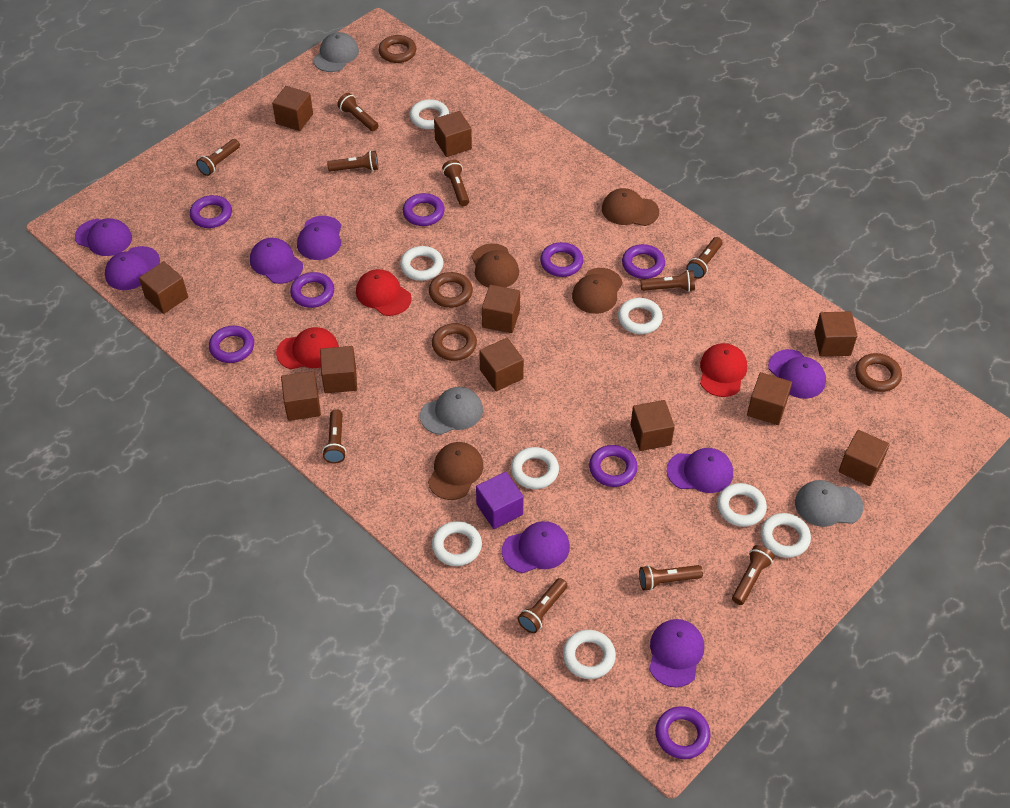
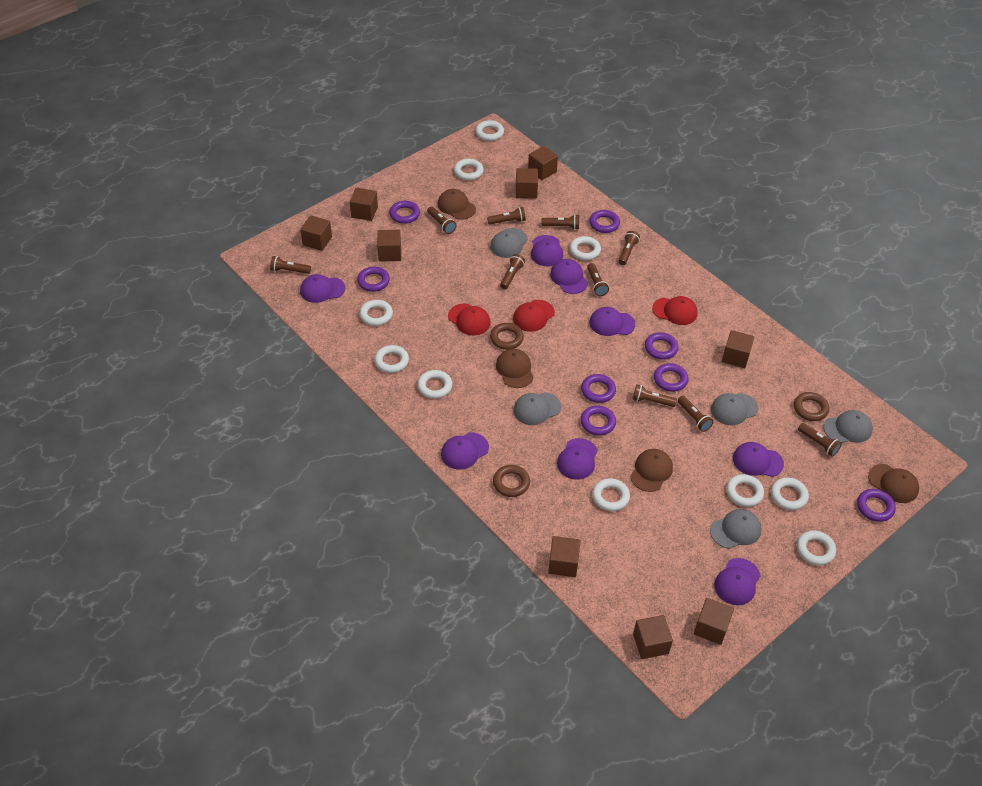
brown cube: [139,261,188,314] [272,86,313,131] [281,371,321,421] [320,346,357,393] [434,111,472,157] [479,338,524,391] [482,285,520,333] [631,400,675,451] [747,372,792,425] [814,311,857,357] [839,430,890,486] = 11 -> [300,215,332,251] [350,188,378,221] [377,230,401,262] [516,168,538,199] [528,146,558,180] [548,536,580,577] [633,615,673,659] [694,598,734,645] [722,330,755,368] = 9
brown ring: [378,35,417,63] [429,272,473,308] [432,323,477,361] [855,353,902,392] = 4 -> [490,323,524,350] [493,465,530,497] [794,392,829,421] = 3
grey cap: [313,32,359,72] [420,387,483,435] [795,480,864,527] = 3 -> [490,228,528,258] [514,392,561,425] [710,509,761,549] [711,393,759,425] [824,410,873,443] = 5
purple cube: [476,471,524,529] = 1 -> none = 0
white ring: [400,246,443,281] [410,99,449,129] [432,521,482,566] [511,447,559,489] [563,630,616,679] [618,298,663,334] [717,483,767,527] [760,513,811,558] = 8 -> [359,300,393,326] [375,345,409,373] [417,370,452,399] [454,159,484,180] [476,120,504,141] [570,236,601,260] [592,478,630,511] [727,474,764,507] [771,477,809,510] [797,531,836,565] = 10

